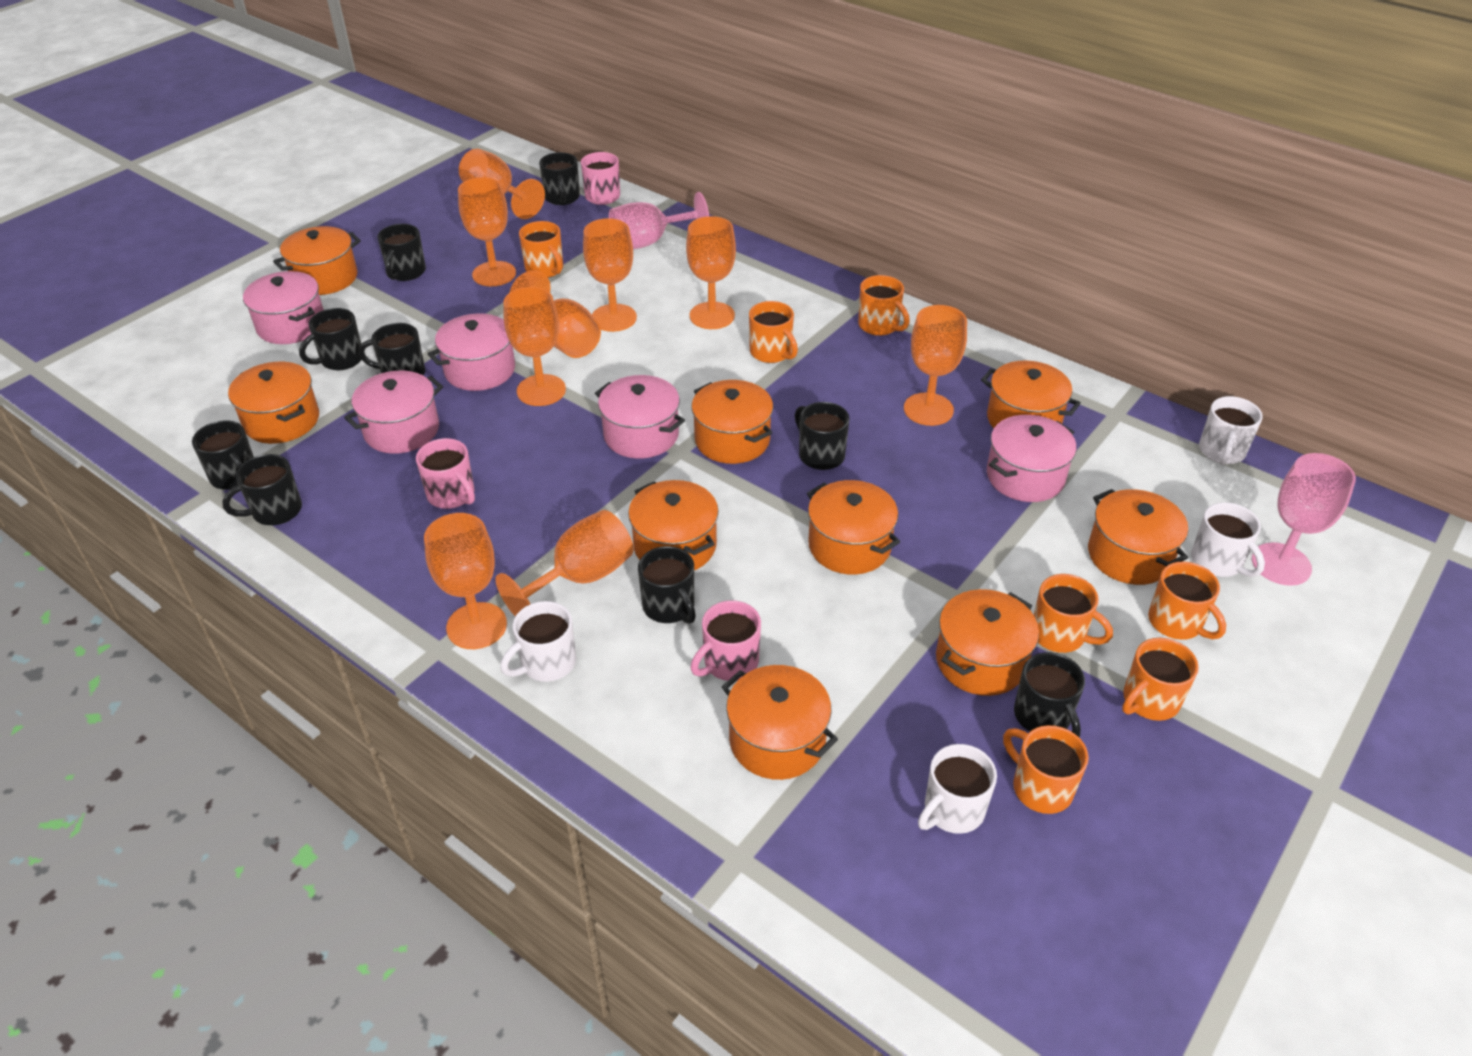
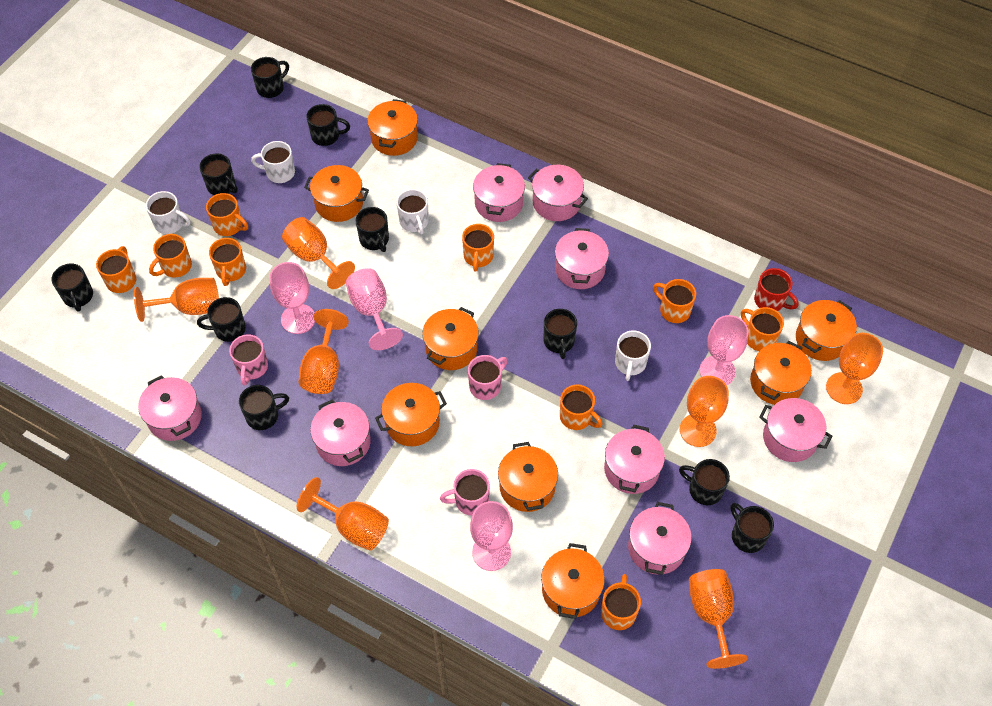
black mug: [192,420,254,490] [222,454,302,525] [299,308,361,370] [358,323,425,375] [377,224,426,281] [539,152,580,205] [638,546,696,624] [795,402,850,470] [1014,652,1085,737] = 9 -> [52,264,93,311] [197,297,246,342] [199,153,238,195] [239,385,289,430] [251,57,289,98] [306,104,350,146] [355,207,389,252] [544,309,577,359] [679,459,730,505] [730,503,774,553] = 10
orange goblet: [424,513,507,649] [458,177,516,286] [459,149,545,219] [496,510,634,617] [503,287,566,406] [509,270,601,358] [583,218,637,332] [686,216,736,329] [904,305,967,426] = 9 -> [134,278,219,322] [282,217,355,289] [297,477,389,551] [298,309,349,394] [680,376,729,447] [689,569,748,669] [826,333,883,404] = 7
orange mug: [519,221,563,278] [749,301,798,363] [858,275,910,336] [1003,725,1089,814] [1034,574,1113,653] [1122,638,1199,721] [1148,561,1226,640] = 7 -> [96,246,136,293] [149,234,192,277] [206,193,248,236] [209,238,246,286] [462,224,494,272] [560,385,603,430] [601,574,641,630] [653,279,696,323] [741,307,784,351] = 9
orange pot: [228,362,319,444] [273,226,361,295] [628,480,719,570] [691,380,773,464] [722,665,838,780] [807,480,900,575] [936,589,1039,696] [981,360,1081,428] [1088,489,1188,585] = 9 -> [304,165,369,222] [367,99,418,156] [375,383,447,446] [422,307,479,370] [498,442,558,512] [541,543,605,619] [750,341,812,405] [796,300,857,361] = 8
pink goblet: [609,192,709,249] [1252,453,1356,586] = 2 -> [270,262,315,334] [346,268,403,350] [470,501,513,571] [700,315,749,385] = 4
pink pot: [243,271,324,344] [344,371,443,454] [428,313,515,391] [595,375,685,459] [987,415,1076,502] = 5 -> [138,375,202,441] [310,399,371,466] [473,163,525,222] [528,165,588,221] [555,228,609,289] [604,424,665,494] [628,502,692,575] [759,398,832,462] = 8
red mug: none = 0 -> [754,268,799,311] = 1

